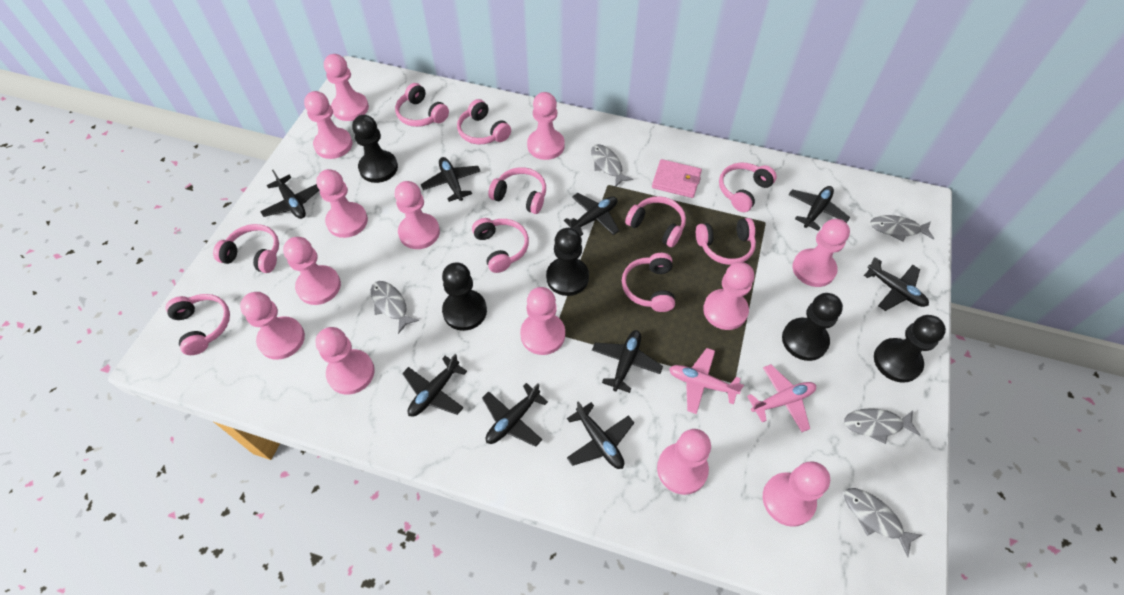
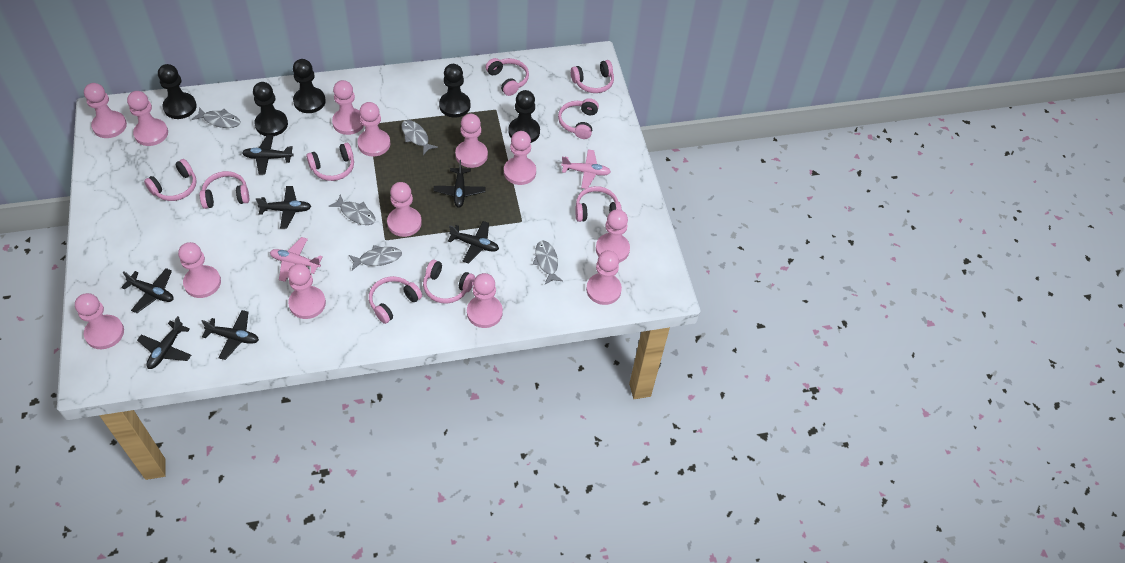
black plane: [260,170,319,219] [402,354,467,417] [421,157,480,202] [482,383,548,447] [564,193,619,236] [567,401,634,469] [592,330,663,393] [789,186,850,231] [864,257,929,311] = 9 -> [121,268,174,313] [137,316,191,369] [202,310,259,360] [242,135,294,175] [256,186,311,228] [433,160,486,208] [448,221,499,264] = 7
pink headphones: [165,294,230,355] [213,224,279,273] [395,83,449,127] [457,99,511,144] [472,218,529,273] [488,167,546,214] [622,253,675,312] [625,196,686,247] [696,218,756,265] [719,163,777,212] = 10 -> [144,159,197,201] [200,171,249,209] [306,143,354,181] [369,276,422,324] [423,260,475,303] [486,58,529,96] [558,98,599,139] [571,60,614,93] [575,186,622,222] = 9
pink wallet: [652,159,702,198] = 1 -> none = 0

